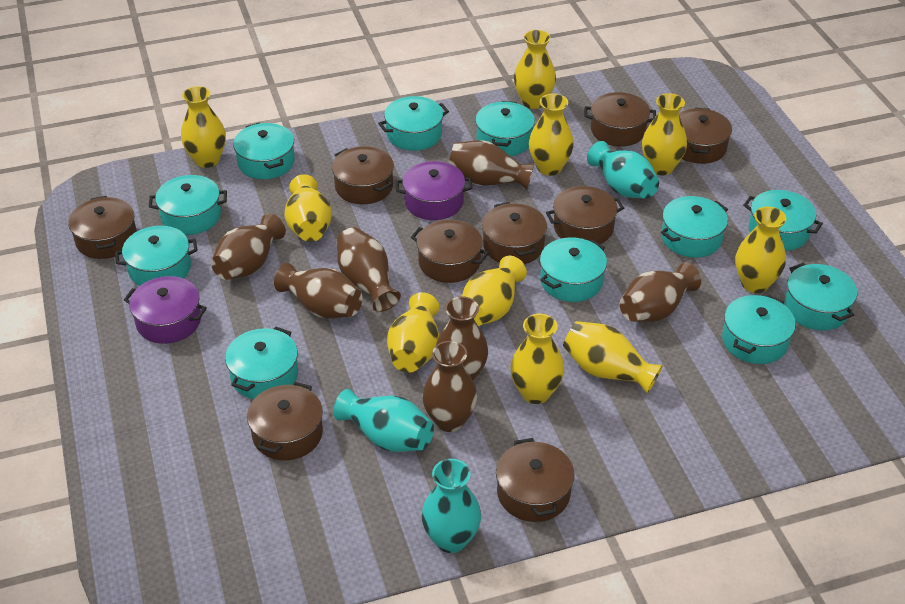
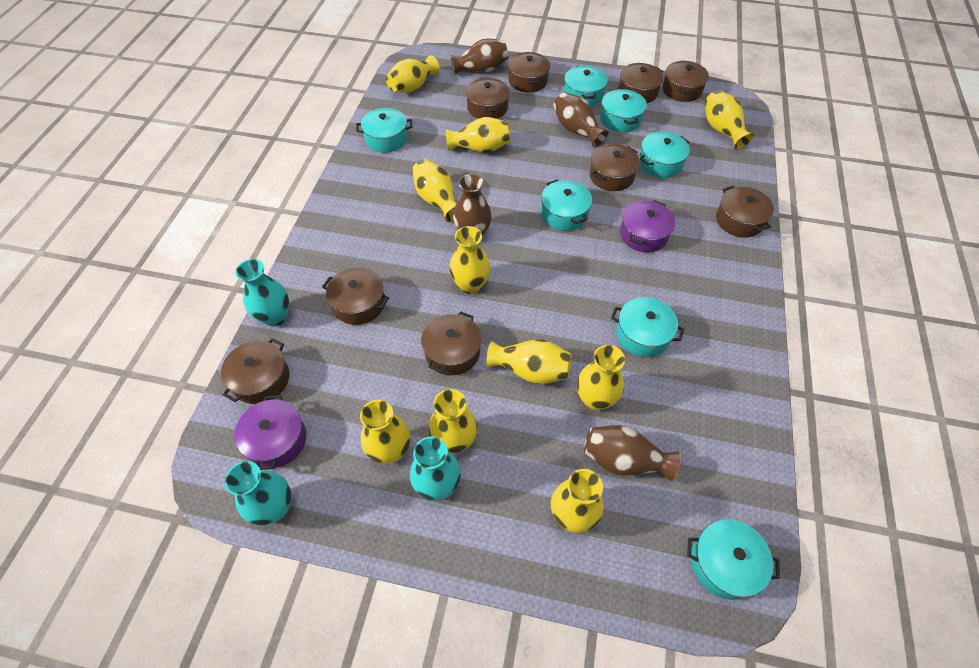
brown vase: [211,213,286,280] [274,263,363,318] [337,227,401,312] [422,341,477,432] [436,296,488,382] [449,140,534,190] [620,262,701,322] = 7 -> [450,38,508,75] [453,174,492,237] [553,92,608,147] [584,425,681,481] = 4
turquoise pot: [115,226,198,286] [149,175,227,235] [225,327,298,399] [233,123,295,179] [378,96,449,151] [475,101,535,156] [540,237,607,302] [661,196,728,258] [722,295,796,364] [743,190,823,251] [784,263,857,331] = 11 -> [356,108,412,153] [541,180,592,231] [564,65,608,107] [600,89,647,132] [611,297,684,357] [639,132,690,178] [687,519,780,600] = 7

